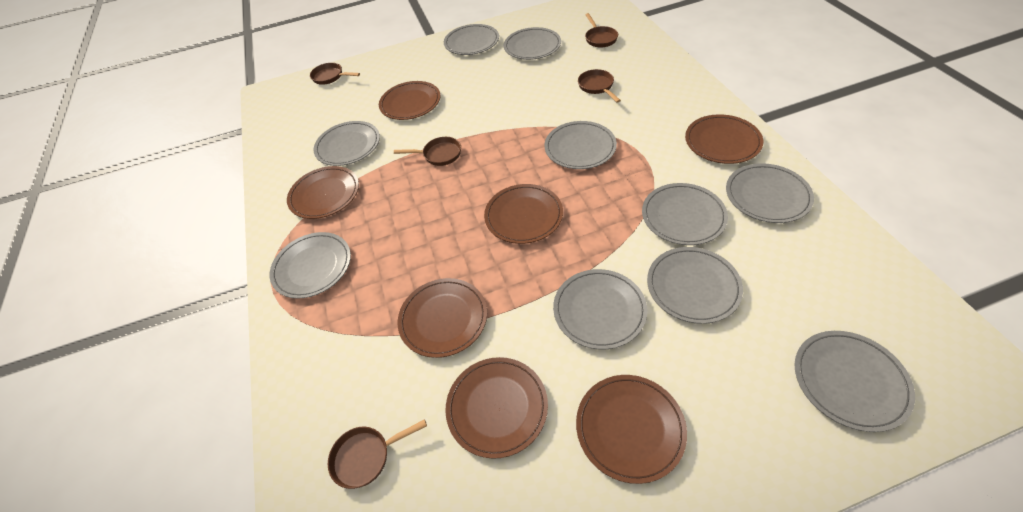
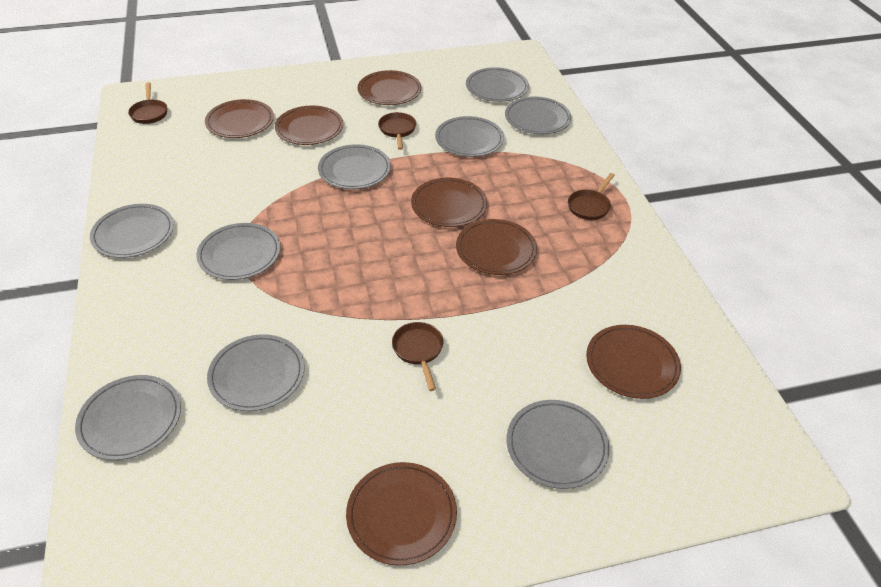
brown pan: [310,63,360,85] [328,419,427,489] [394,137,461,166] [578,69,621,103] [585,13,618,47] = 5 -> [128,82,167,124] [378,112,416,150] [392,322,443,391] [568,173,615,220] = 4
grey plate: [269,232,351,299] [314,121,380,166] [444,24,499,55] [504,27,561,60] [545,121,617,169] [553,269,647,350] [642,183,728,245] [647,247,743,324] [726,163,814,223] [794,331,915,432] = 10 -> [75,375,181,460] [90,204,174,258] [196,223,281,280] [207,334,304,411] [318,144,391,189] [435,116,504,157] [466,67,529,102] [505,97,571,134] [506,400,610,489] = 9

